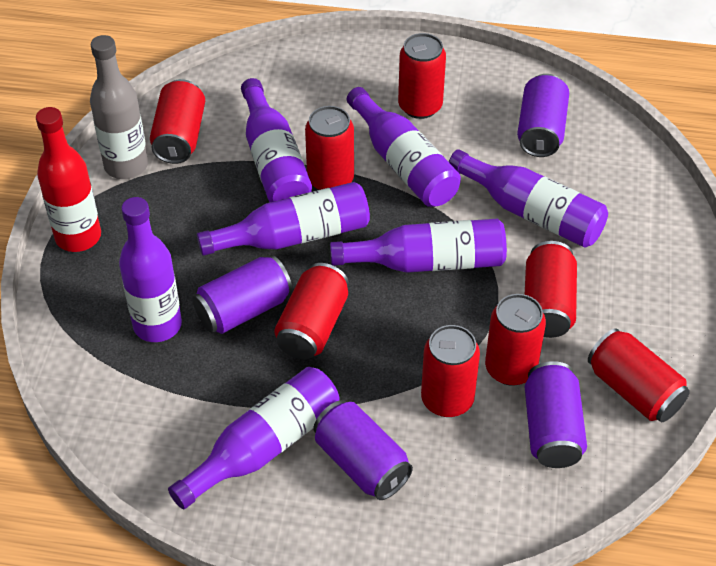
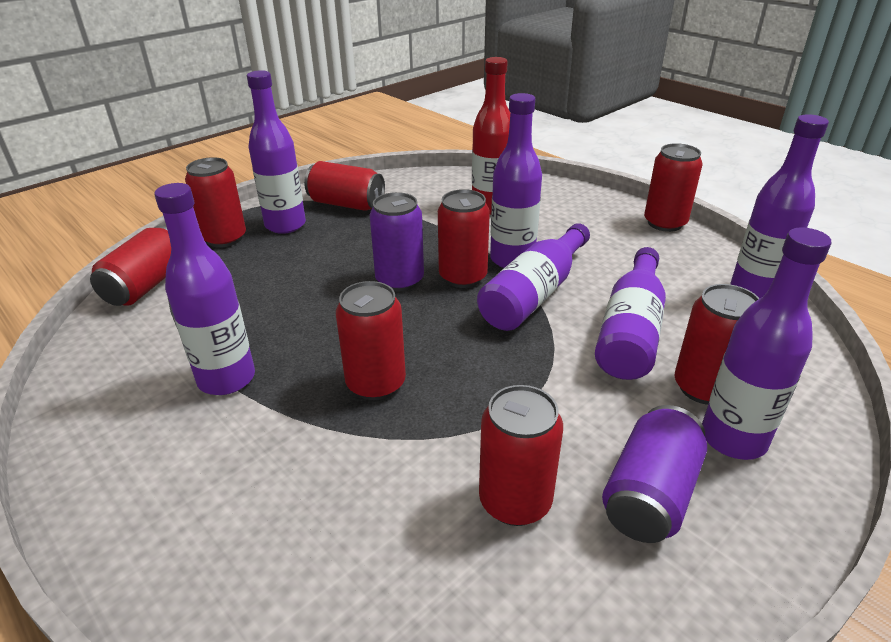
grey bottle: [90,35,148,179] = 1 -> none = 0
purple can: [193,255,293,334] [313,400,413,500] [517,74,569,157] [525,361,587,468] = 4 -> [370,192,424,291] [602,405,707,543] = 2

